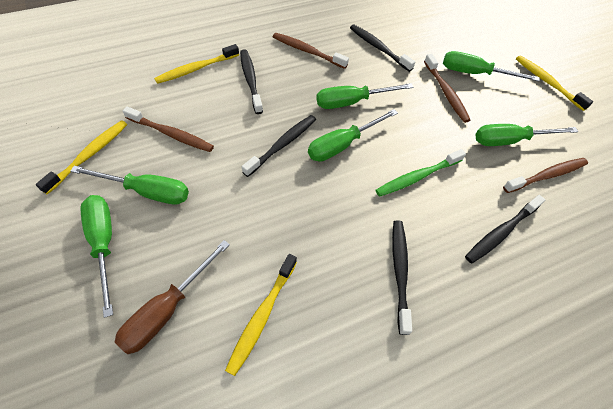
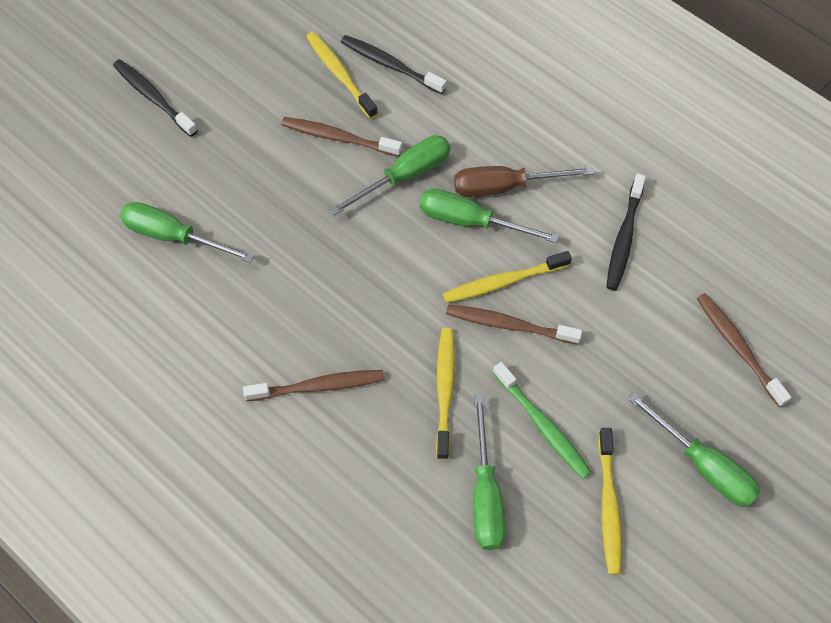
black toothbrush: [240,49,263,114] [242,115,316,177] [350,25,415,72] [392,220,412,335] [465,195,545,263] = 5 -> [113,59,198,137] [341,35,447,94] [606,174,646,291] = 3
green screwdriver: [70,166,189,205] [81,195,113,318] [308,109,398,162] [316,83,414,109] [443,51,540,81] [476,124,578,146] = 6 -> [120,202,255,262] [330,135,450,215] [420,189,559,243] [473,395,506,550] [627,392,761,507] = 5

